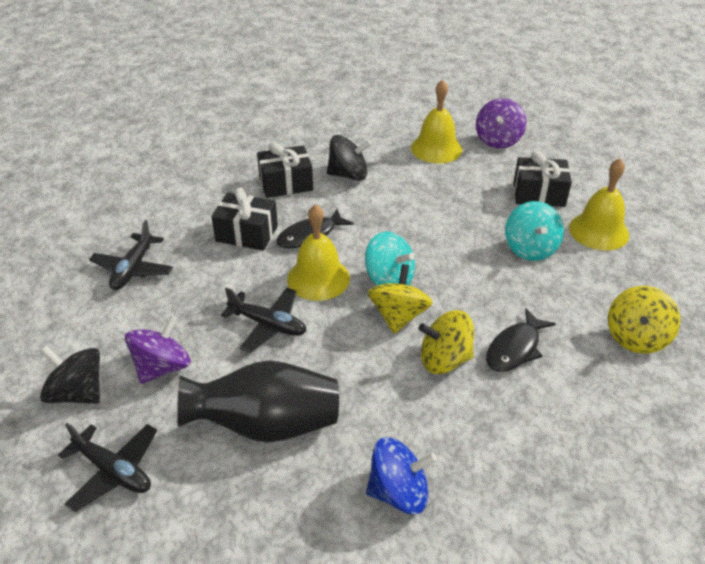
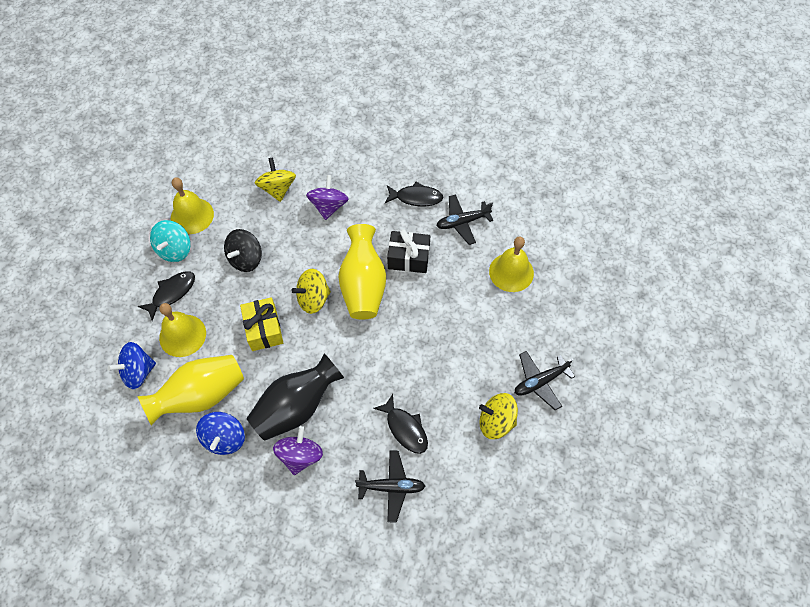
black fish: [276,209,354,248] [486,308,556,372] = 2 -> [138,272,195,321] [373,394,428,454] [385,182,444,206] = 3
black gift: [211,188,278,251] [257,142,313,198] [514,151,572,207] = 3 -> [387,229,430,273] = 1
black spinning top: [40,345,100,404] [327,135,372,181] = 2 -> [224,229,262,272] = 1
blue spinning top: [366,437,437,514] = 1 -> [108,342,156,389] [196,412,245,455] = 2
turquoise spinning top: [365,232,415,286] [505,201,564,261] = 2 -> [150,220,191,262] = 1
yellow gift: none = 0 -> [240,297,283,351] = 1
yellow vase: none = 0 -> [137,355,244,425] [338,224,386,319] = 2

